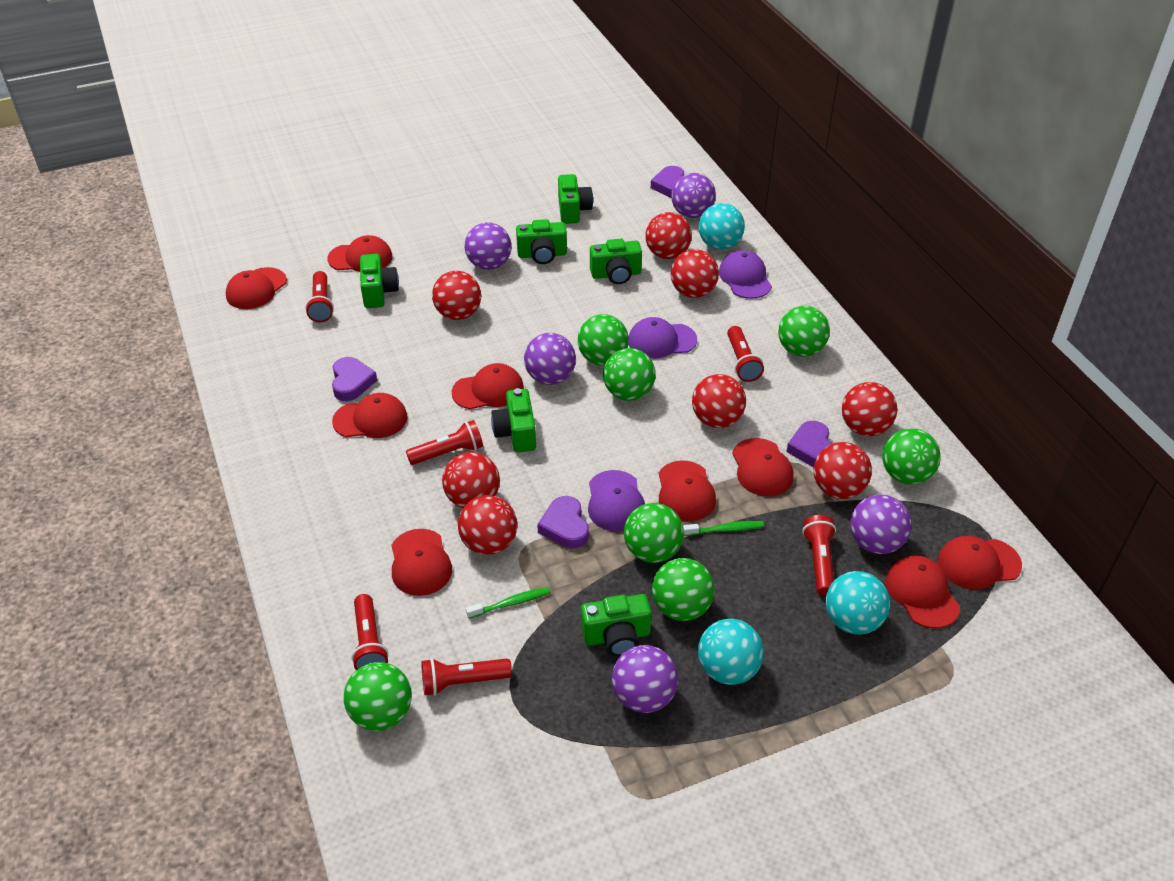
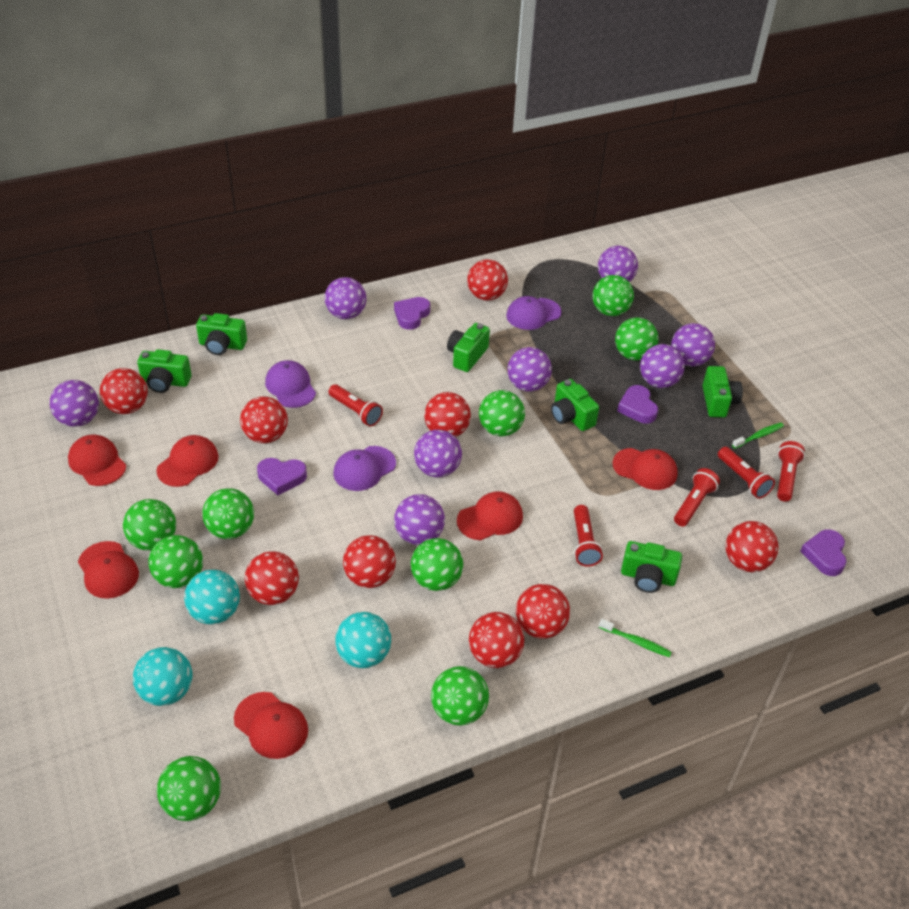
green ball: [343,662,412,731] [578,314,629,365] [603,348,656,401] [624,503,684,563] [652,558,714,621] [778,306,830,357] [882,428,940,485] = 7 -> [123,499,176,551] [148,535,203,588] [157,756,221,821] [202,488,254,539] [411,538,463,591] [431,666,489,726] [479,390,525,436] [592,275,634,316] [615,317,658,361] = 9
purple ball: [465,222,511,270] [524,333,576,385] [612,645,678,713] [671,173,716,218] [850,495,912,554] = 5 -> [50,380,99,427] [325,277,366,319] [394,494,445,545] [414,430,462,477] [507,347,552,392] [598,246,638,282] [640,344,685,388] [671,323,715,367] = 8
red ball: [432,271,481,320] [442,452,500,508] [458,495,517,555] [646,212,692,259] [671,249,719,298] [692,374,746,428] [814,442,872,499] [842,382,897,436] = 8 -> [100,368,148,414] [240,396,288,443] [245,551,299,605] [343,535,396,588] [424,392,471,437] [467,259,508,301] [469,612,524,668] [516,584,570,639] [726,521,779,572] = 9
red cap: [226,267,287,309] [327,235,393,272] [332,393,408,438] [391,529,452,596] [452,363,524,409] [659,461,716,521] [732,438,794,496] [885,556,960,628] [938,536,1022,590] = 9 -> [68,435,126,486] [78,541,139,599] [156,435,219,487] [234,692,308,759] [457,491,523,540] [613,448,678,490] = 6
red flashlight: [305,271,334,322] [352,594,389,670] [406,420,483,465] [421,658,512,696] [727,326,764,382] [802,515,836,596] = 6 -> [328,384,383,426] [574,505,603,567] [674,468,720,527] [718,447,775,499] [777,441,805,502] = 5

